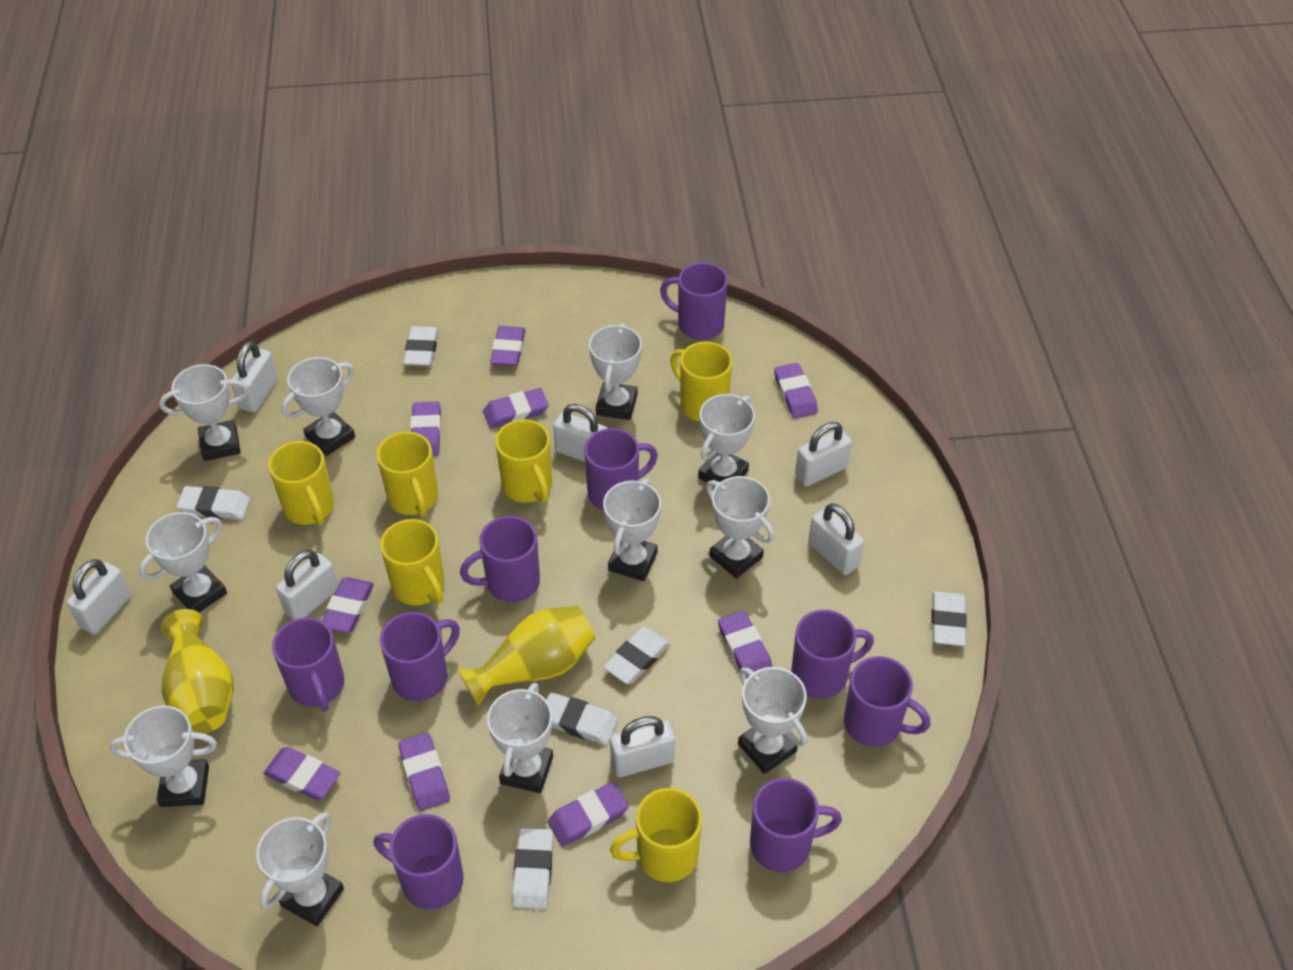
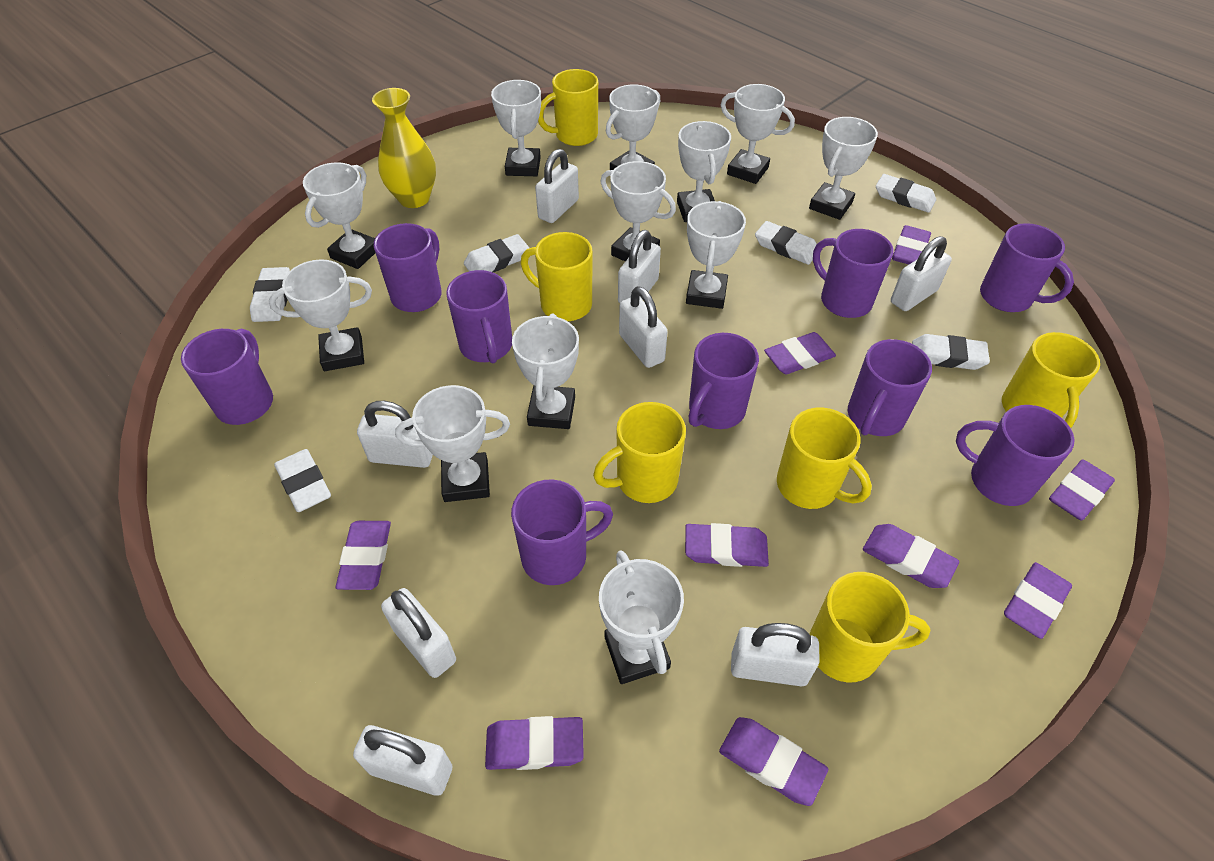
white padlock: [67,559,131,634] [232,341,278,412] [276,550,338,620] [553,404,608,462] [610,716,675,777] [795,422,852,487] [808,503,864,575] = 7 -> [353,725,453,796] [357,401,433,468] [381,588,456,678] [535,149,579,223] [618,230,661,303] [619,286,668,368] [731,623,820,686] [891,236,952,311] = 8
white trophy: [110,705,217,807] [139,512,227,612] [159,364,248,461] [256,812,344,926] [282,357,355,456] [487,683,553,793] [589,323,642,420] [603,478,661,581] [698,394,755,487] [706,476,774,579] [738,667,807,774] = 11 -> [269,259,372,371] [303,162,375,269] [395,385,510,502] [491,80,541,176] [512,313,579,429] [599,550,684,684] [600,161,676,261] [606,84,660,170] [677,121,731,222] [686,201,746,309] [721,84,795,184] [809,117,878,220] = 12
yellow vase: [161,609,234,733] [458,606,595,706] = 2 -> [372,88,436,208] = 1

